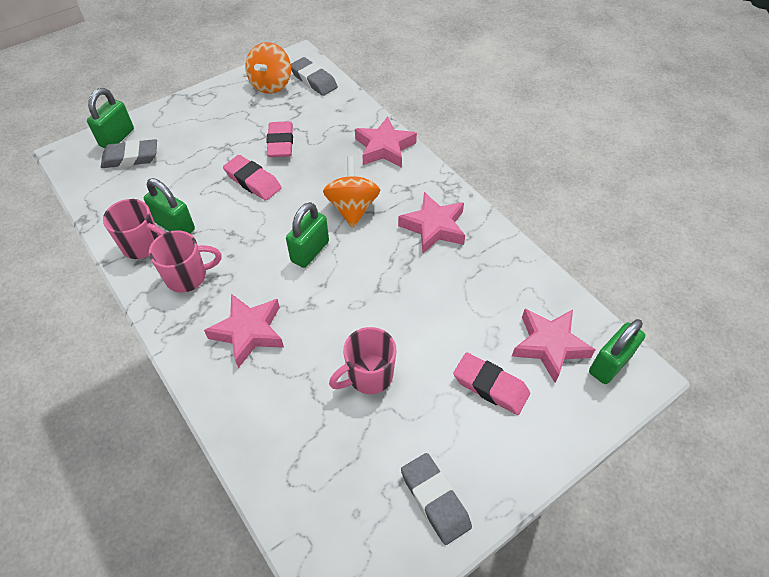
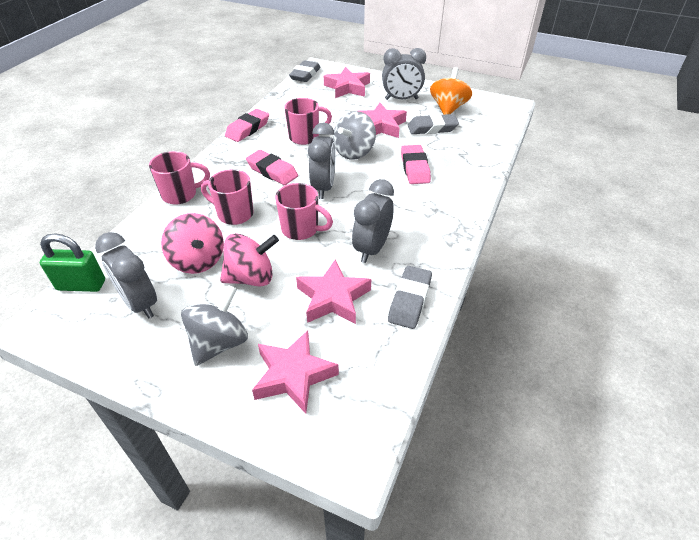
green padlock: [87,88,134,148] [144,178,195,233] [286,202,329,268] [589,319,645,384] = 4 -> [40,233,105,292] = 1
grey clock: none = 0 -> [95,232,157,319] [308,122,335,199] [352,179,394,263] [382,48,426,100] = 4
grey spinning top: none = 0 -> [181,285,248,366] [333,111,376,160] = 2
orange spinning top: [245,42,291,94] [323,156,380,228] = 2 -> [430,67,472,115] = 1
pink mug: [103,199,166,259] [149,230,222,293] [329,327,396,394] = 3 -> [149,151,210,205] [201,169,254,225] [275,183,333,240] [284,98,332,145] = 4
pink spinning top: none = 0 -> [161,213,224,274] [220,233,279,286] = 2

